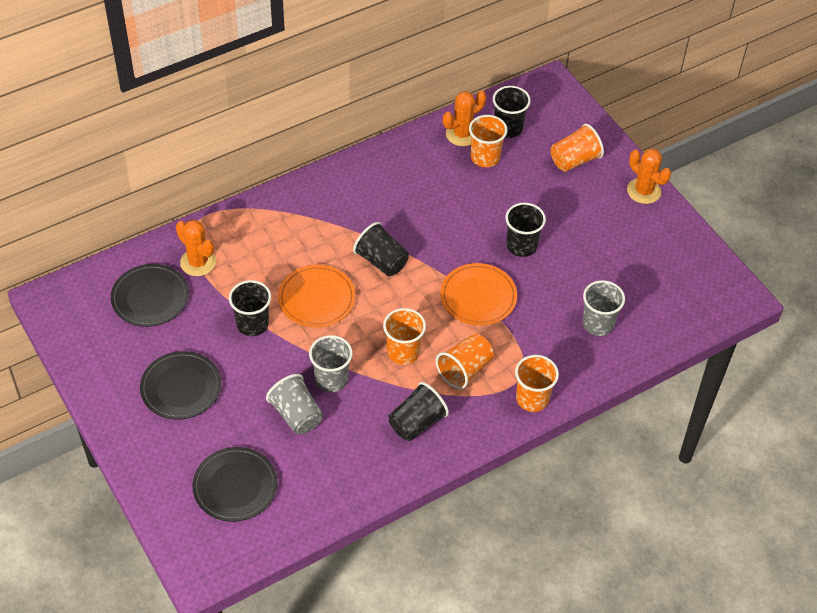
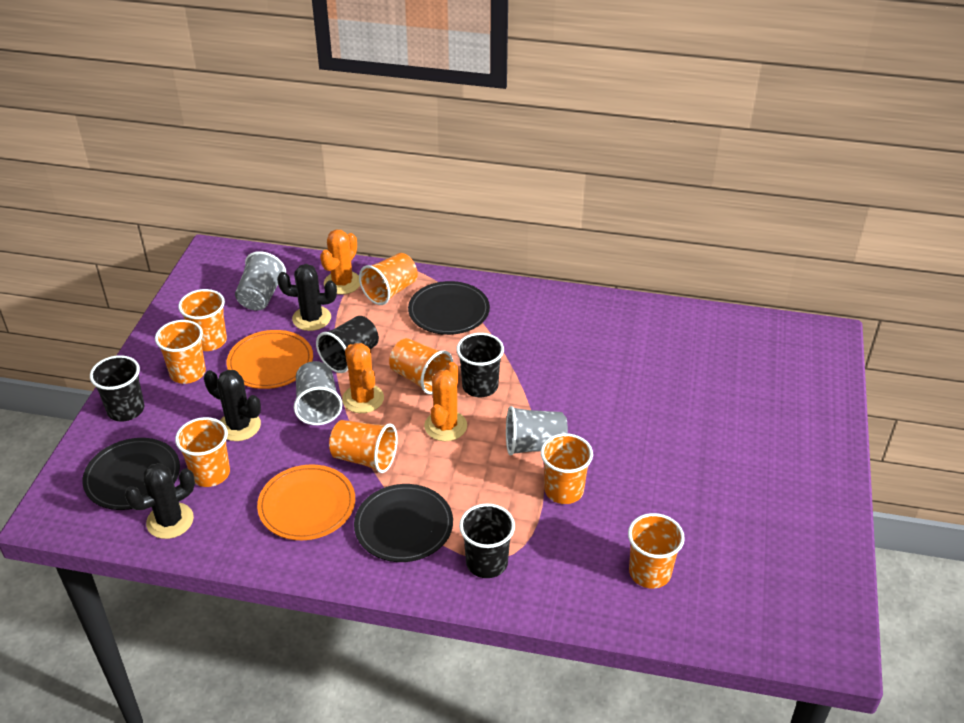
black cactus: none = 0 -> [124,463,195,539] [204,370,261,441] [277,264,337,331] = 3
black cup: [229,280,271,336] [353,222,409,276] [389,382,449,441] [493,86,531,138] [505,203,546,257] = 5 -> [90,355,144,422] [316,316,379,373] [456,333,504,397] [459,503,515,578] = 4
orange cup: [383,308,426,365] [436,334,494,389] [469,115,508,167] [515,355,559,412] [551,124,604,172] = 5 -> [155,320,206,384] [175,417,230,487] [178,289,227,351] [329,420,398,473] [359,253,418,305] [389,338,453,394] [541,433,593,504] [628,513,685,589] = 8

